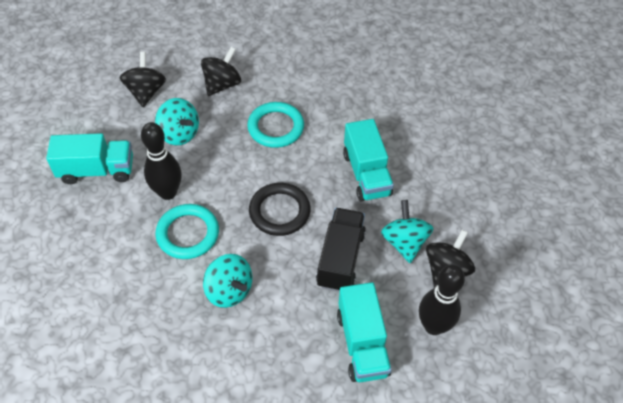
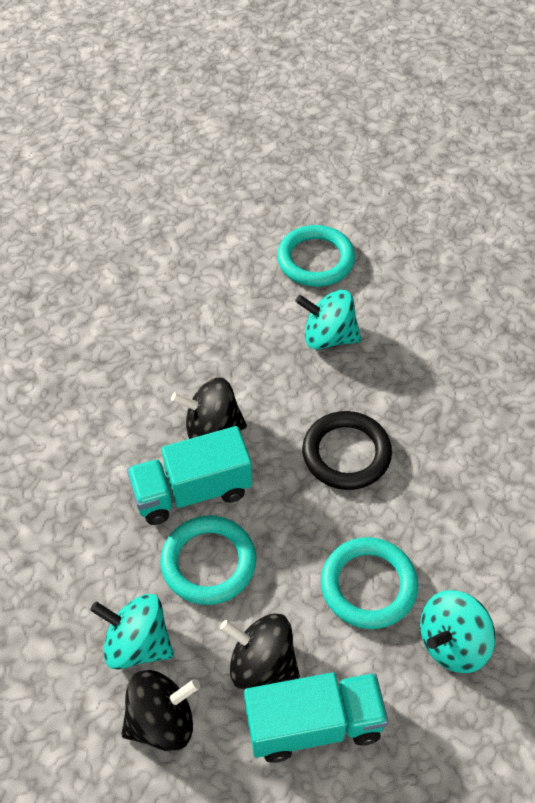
black bowling pin: [141,122,182,200] [419,265,465,335] = 2 -> none = 0
black truck: [316,208,366,292] = 1 -> none = 0
turquoise ring: [155,204,219,259] [247,102,304,148] = 2 -> [160,515,256,605] [277,225,355,287] [321,537,418,629] = 3
turquoise truck: [46,133,133,184] [337,282,392,382] [343,119,394,201] = 3 -> [127,426,252,525] [244,673,388,763] = 2

